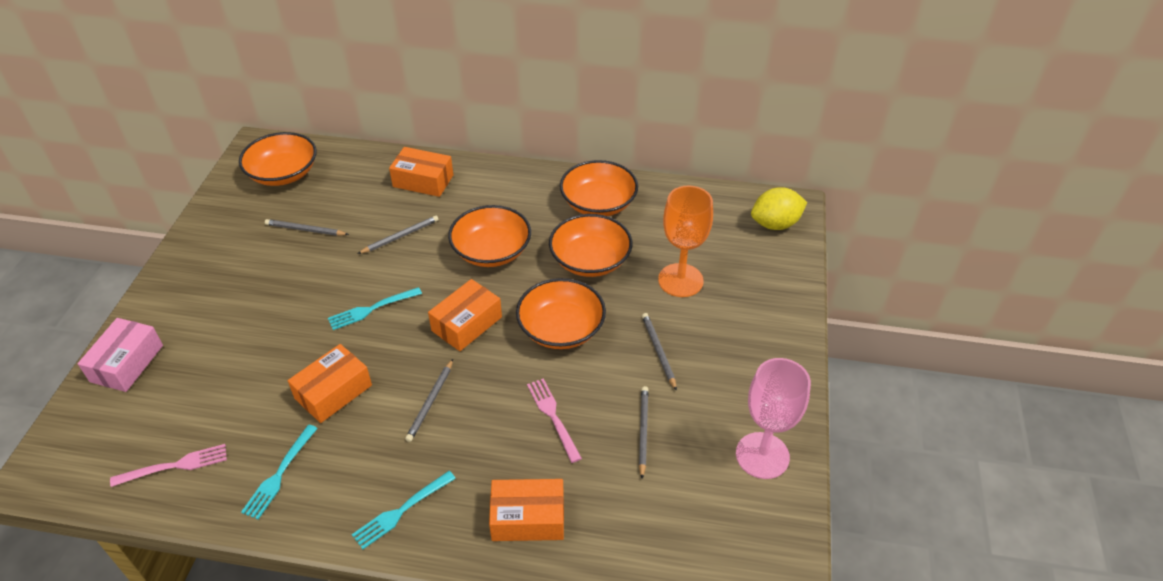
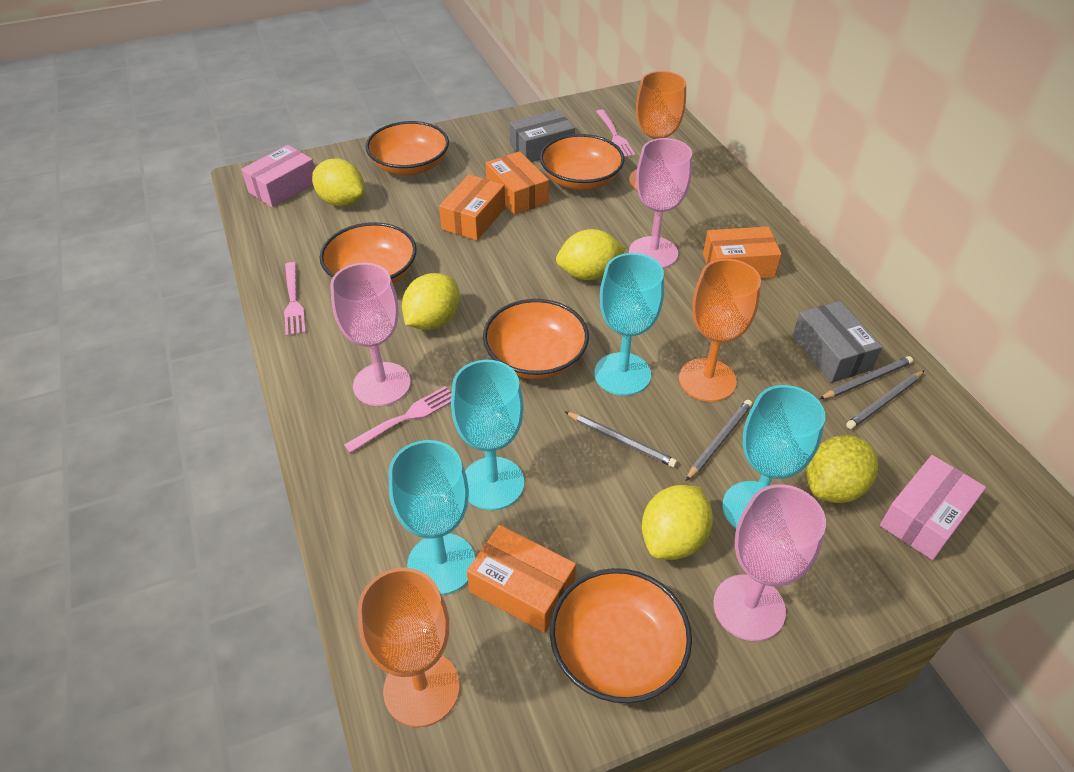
grey box: none = 0 -> [510,110,575,162] [792,301,882,383] = 2
grey pencil: [265,219,349,236] [358,216,439,254] [405,359,453,442] [639,386,649,478] [642,313,677,391] = 5 -> [564,411,677,467] [686,400,752,481] [820,356,913,399] [846,371,924,429] = 4
orange goblet: [658,186,713,297] = 1 -> [357,568,460,727] [629,71,686,190] [679,259,761,402] = 3
pink box: [78,318,163,392] = 1 -> [241,145,315,207] [880,455,986,560] = 2
pink fork: [110,444,227,487] [527,378,582,463] = 2 -> [284,262,306,336] [344,386,452,453] [596,109,636,157] = 3
pink goblet: [736,358,811,479] = 1 -> [330,263,411,406] [629,138,692,269] [713,484,826,641] = 3
turquoise fork: [241,424,318,519] [328,287,422,330] [352,471,456,549] = 3 -> none = 0
turquoise goblet: none = 0 -> [389,440,475,595] [451,360,524,510] [595,253,664,396] [722,385,825,529] = 4
yellow lemon: [751,187,807,230] = 1 -> [312,158,365,206] [402,273,460,330] [556,229,626,280] [642,485,713,560] [806,435,878,503] = 5

